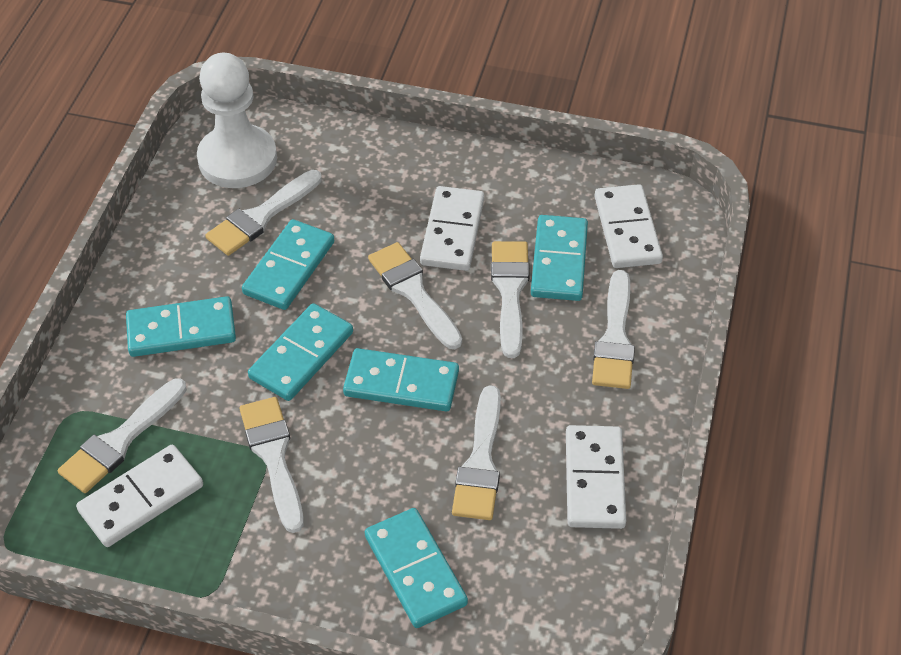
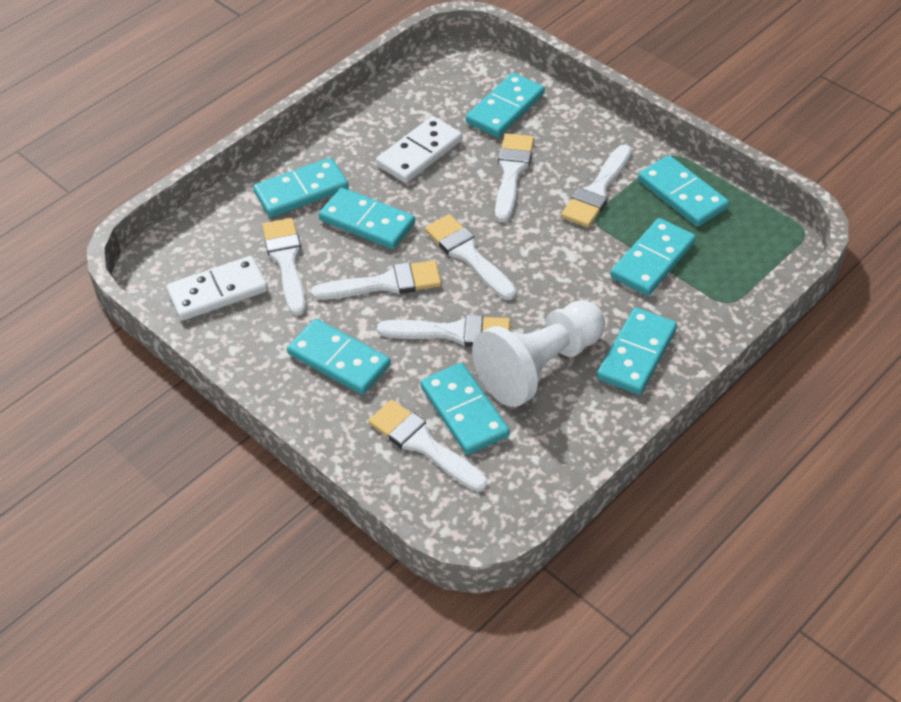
turquoise domino: [126,296,236,357] [242,219,334,310] [248,303,353,401] [343,348,459,411] [365,508,468,628] [531,215,588,301] = 6 -> [253,158,349,217] [287,319,391,395] [319,187,415,249] [420,363,510,455] [466,73,545,137] [597,307,677,395] [611,218,696,296] [638,155,729,227] = 8
white domino: [76,445,203,547] [420,186,484,271] [566,425,626,529] [594,184,663,268] = 4 -> [166,256,268,321] [376,116,462,183] = 2

